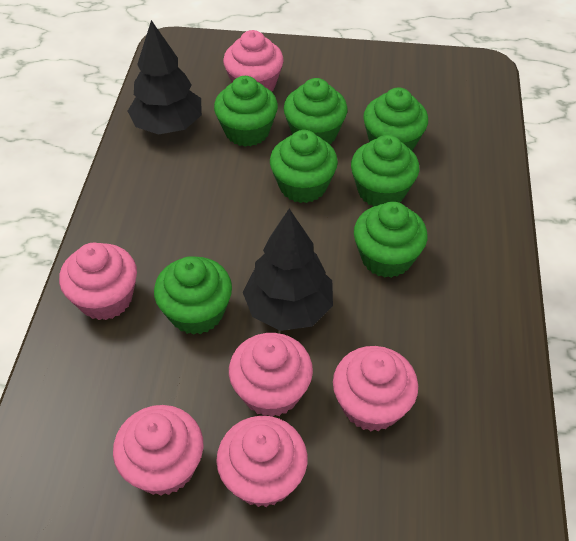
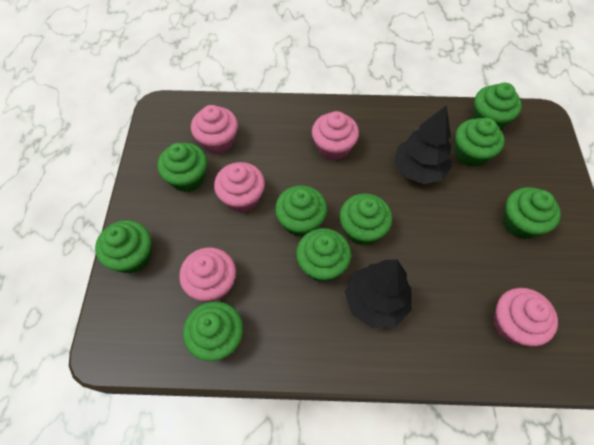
green cupcake: [154,256,232,335] [214,76,278,146] [270,130,338,203] [284,78,348,144] [351,135,419,207] [354,202,427,278] [363,87,428,151] = 7 -> [95,220,151,273] [157,143,207,192] [183,301,243,361] [275,185,327,237] [296,228,351,282] [340,193,392,246] [455,118,505,167] [473,83,522,129] [503,187,561,239] = 9
pink cupcake: [59,243,137,320] [113,405,204,496] [216,416,308,507] [223,30,284,92] [229,333,313,417] [333,346,418,431] = 6 -> [179,247,236,302] [191,105,238,154] [214,162,265,213] [312,111,359,161] [493,288,558,346] = 5

